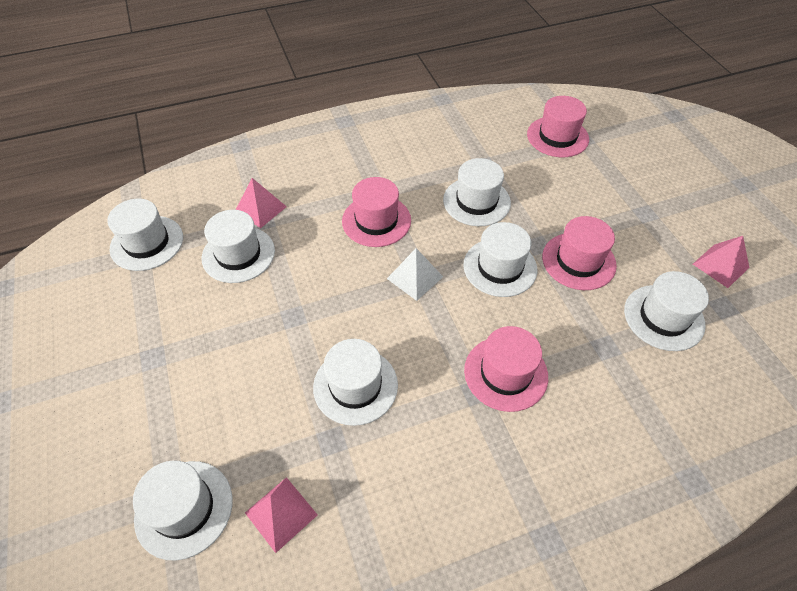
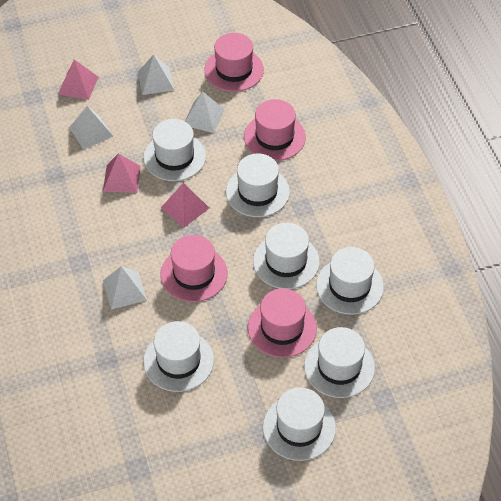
white pyramid: [387,248,443,301] = 1 -> [69,106,114,149] [103,266,147,310] [138,55,174,95] [185,91,225,133] = 4

